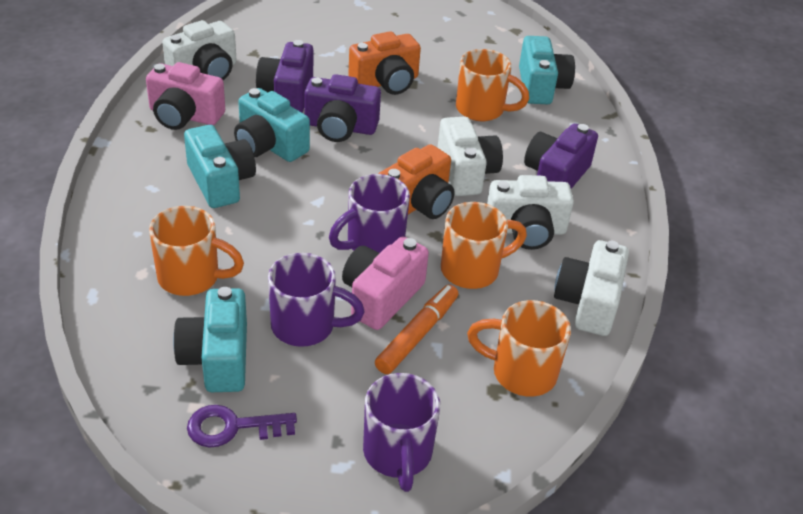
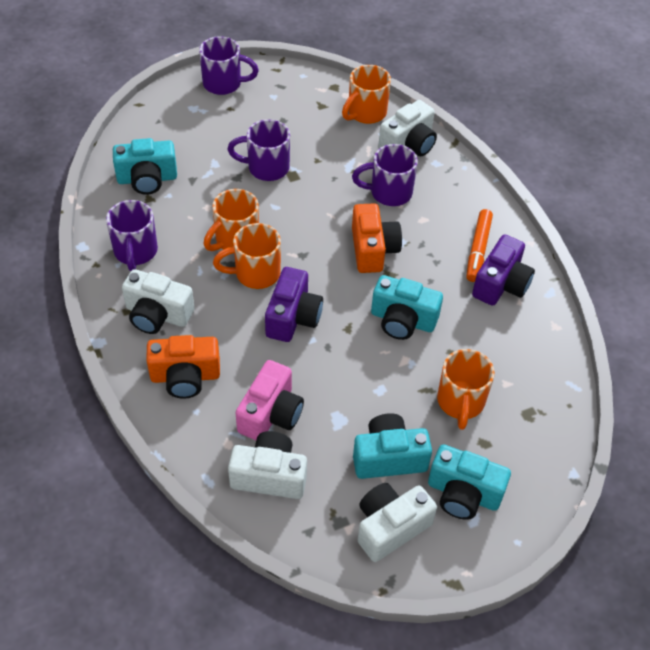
pink camera: [146,62,225,130] [342,236,429,330] = 2 -> [236,360,304,440] = 1
purple camera: [256,40,313,112] [304,74,381,142] [524,124,598,189] = 3 -> [265,267,323,342] [472,234,535,306] = 2
purple key: [187,405,297,448] = 1 -> none = 0
purple mug: [268,253,365,347] [329,174,410,253] [363,373,440,492] = 3 -> [106,200,158,271] [199,36,259,95] [227,119,290,181] [352,144,418,206] = 4

